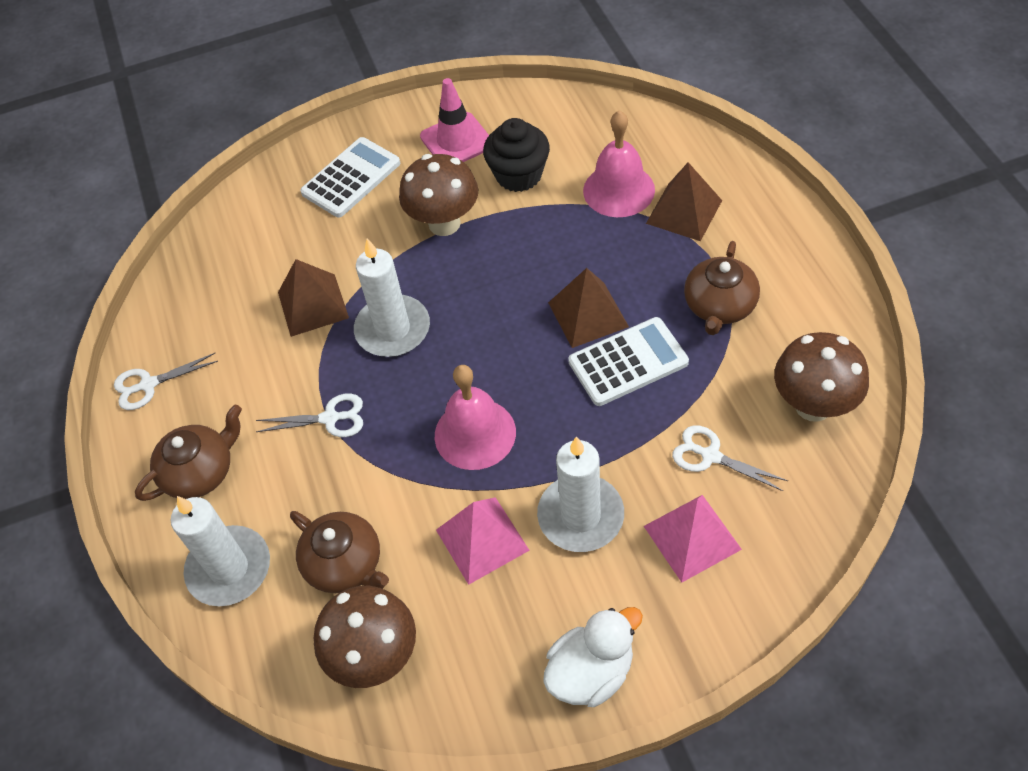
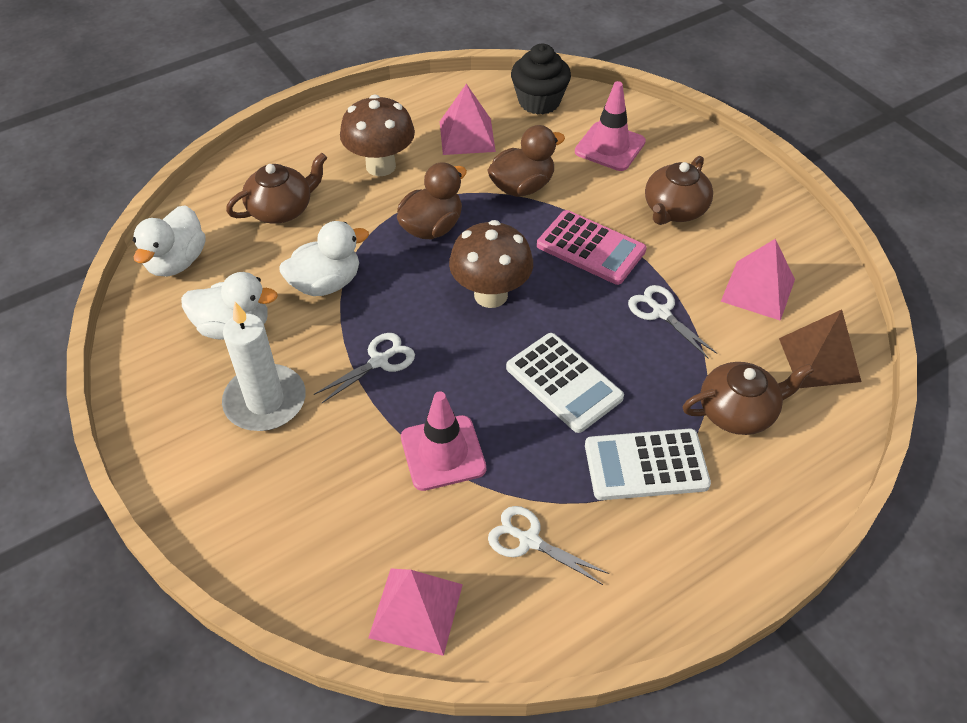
brown duck: none = 0 -> [397,162,467,239] [487,125,565,197] = 2
brown mushroom: [314,586,416,688] [399,154,479,236] [774,332,869,422] = 3 -> [340,95,415,176] [449,220,533,308] = 2
brown pyramid: [278,259,349,337] [548,268,629,348] [646,162,722,241] = 3 -> [779,309,862,388] = 1
pink bell: [435,365,516,470] [583,110,655,217] = 2 -> none = 0
pink calculator: none = 0 -> [537,210,647,285] = 1
pink pyramid: [436,497,530,585] [644,495,742,583] = 2 -> [368,569,463,656] [440,84,496,155] [721,239,795,321] = 3
pink traffic cone: [420,78,489,162] = 1 -> [401,391,486,491] [575,81,646,171] = 2
white candle: [171,496,270,606] [354,239,430,357] [537,436,624,552] = 3 -> [222,302,306,431] = 1
white duck: [543,607,643,707] = 1 -> [133,205,206,277] [181,272,278,340] [279,221,369,296] = 3

